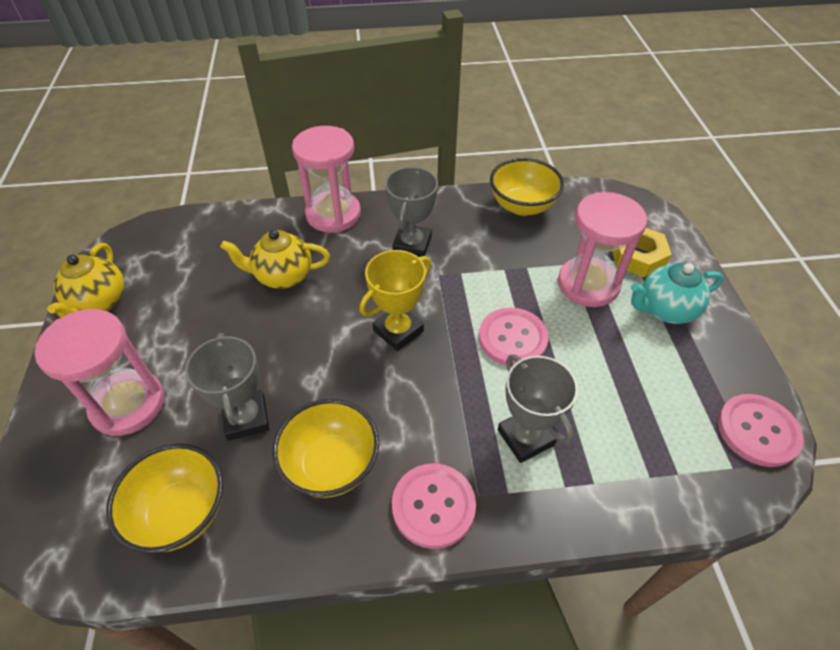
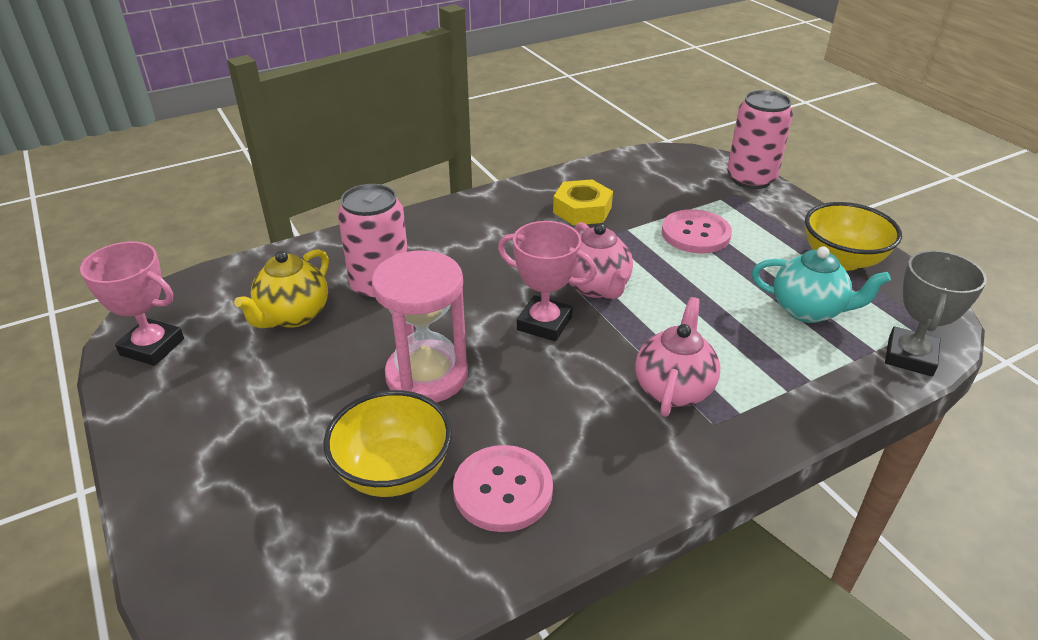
grey trophy: [185,333,269,441] [385,167,438,257] [498,354,578,463] = 3 -> [885,250,987,376] = 1
pink button: [392,463,476,549] [479,308,549,366] [718,394,803,467] = 3 -> [453,445,553,532] [662,209,732,253] = 2
pink can: none = 0 -> [337,184,408,301] [727,90,793,189] = 2
pink hourglass: [34,309,164,436] [292,126,361,233] [558,192,647,307] = 3 -> [371,250,468,403] = 1
pink teapot: none = 0 -> [568,222,633,299] [635,297,720,417] = 2
pink trophy: none = 0 -> [80,242,184,366] [498,221,597,342] = 2
yellow bowl: [106,443,223,553] [272,399,379,498] [490,158,564,216] = 3 -> [323,390,452,497] [805,202,902,271] = 2
yellow teapot: [47,243,124,318] [220,230,330,289] = 2 -> [234,249,329,328] = 1
yellow trophy: [359,250,431,351] = 1 -> none = 0

